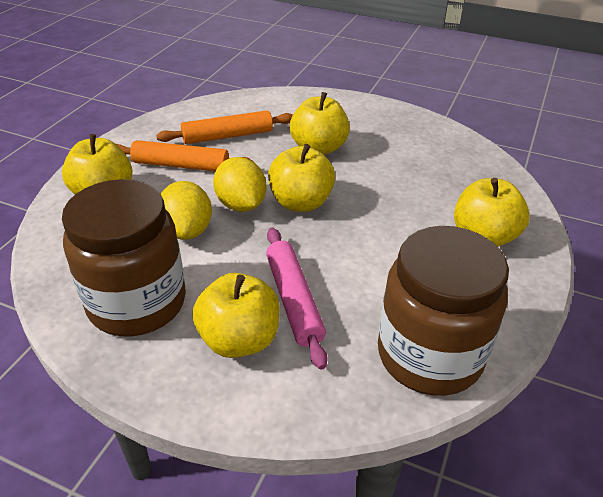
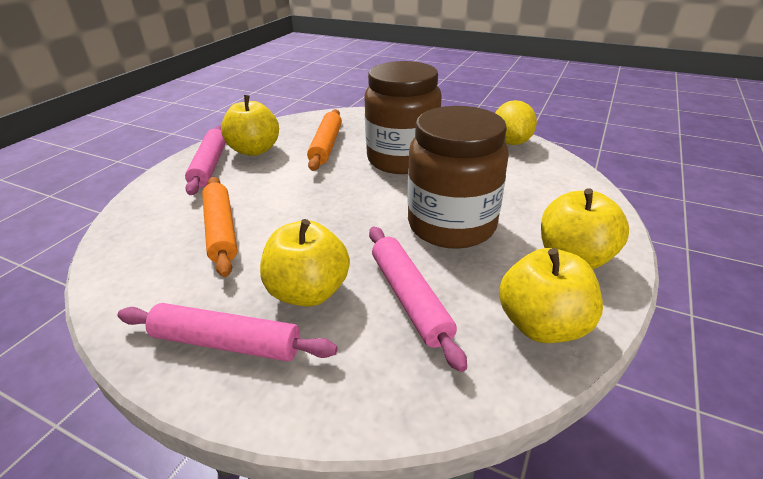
pink rolling pin: [266,227,328,370] = 1 -> [118,303,338,361] [185,125,226,195] [369,227,467,372] = 3
yellow apple: [62,134,132,194] [193,273,280,358] [268,144,335,212] [290,92,350,155] [454,178,529,247] = 5 -> [221,95,279,156] [260,219,350,307] [499,248,603,343] [541,188,629,269] = 4
yellow lemon: [161,181,212,240] [213,157,266,212] = 2 -> [495,100,537,145] = 1

